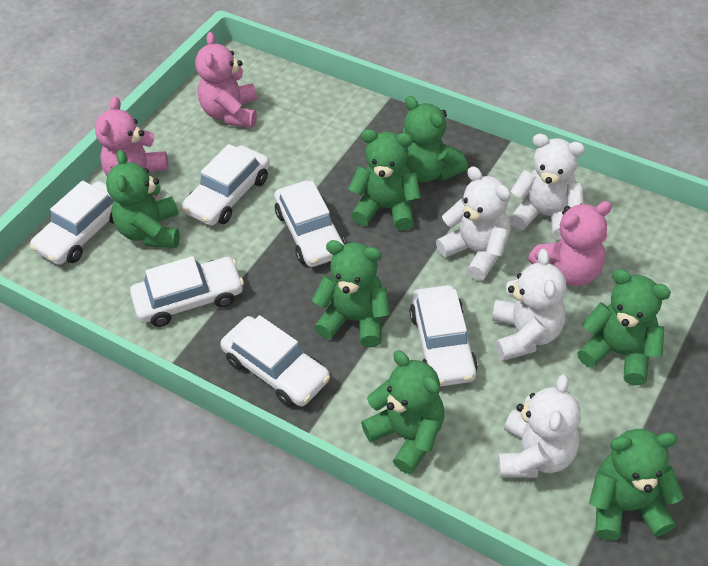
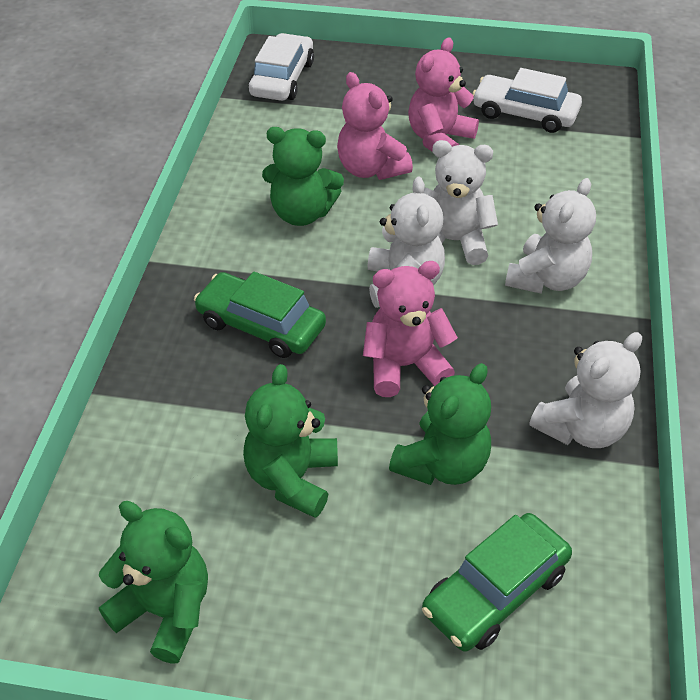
green car: none = 0 -> [194,271,326,358] [422,513,572,652] = 2
green teddy bear: [106,150,180,248] [312,240,390,347] [348,129,421,231] [361,350,445,474] [403,96,468,182] [577,269,671,386] [589,429,684,541] = 7 -> [99,501,208,664] [243,364,338,518] [262,127,344,226] [389,363,491,485] = 4
white car: [30,180,114,265] [130,256,244,327] [182,144,270,226] [220,315,330,407] [274,181,345,267] [410,285,478,387] = 6 -> [249,33,314,101] [472,68,582,133] = 2

